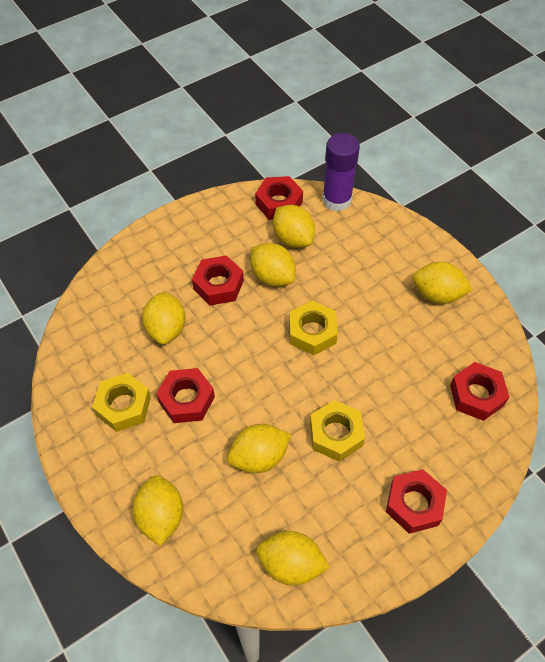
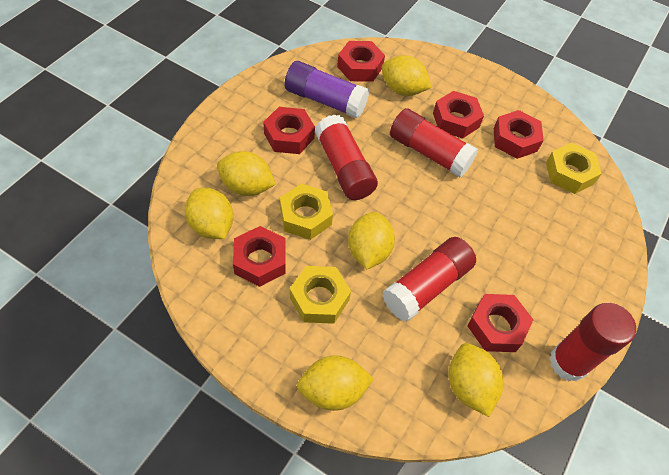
red glue stick: none = 0 -> [315,114,378,200] [382,237,476,322] [390,108,478,177] [549,303,636,382] = 4
red nut: [156,368,215,423] [192,255,244,305] [255,176,303,220] [386,469,447,534] [450,362,509,421] = 5 -> [233,226,286,287] [263,107,315,154] [337,41,385,82] [433,91,484,139] [467,294,534,352] [494,110,544,159] = 6
yellow lemon: [132,475,183,546] [142,291,186,345] [227,424,291,473] [250,243,296,287] [256,531,330,585] [273,205,315,248] [412,262,473,304] = 7 -> [185,188,233,239] [217,151,276,196] [297,355,374,411] [348,212,395,269] [382,55,431,96] [449,343,503,417] = 6

